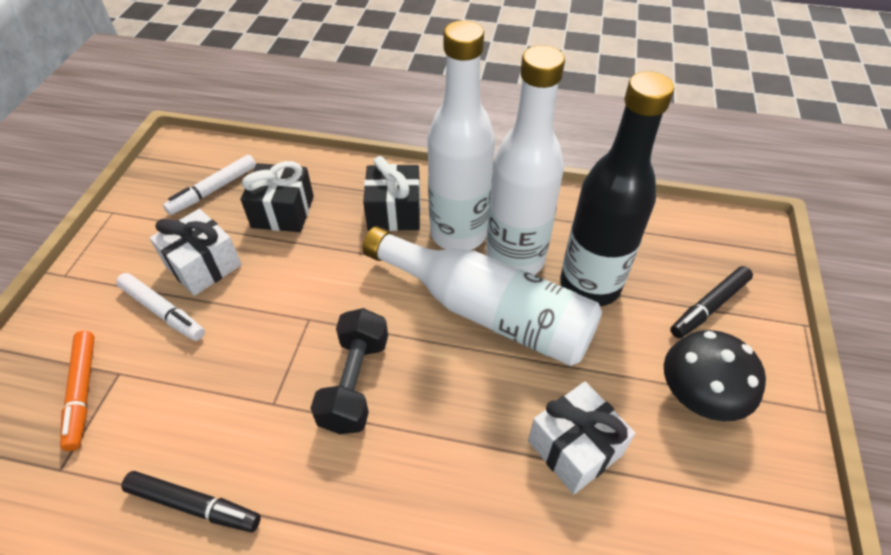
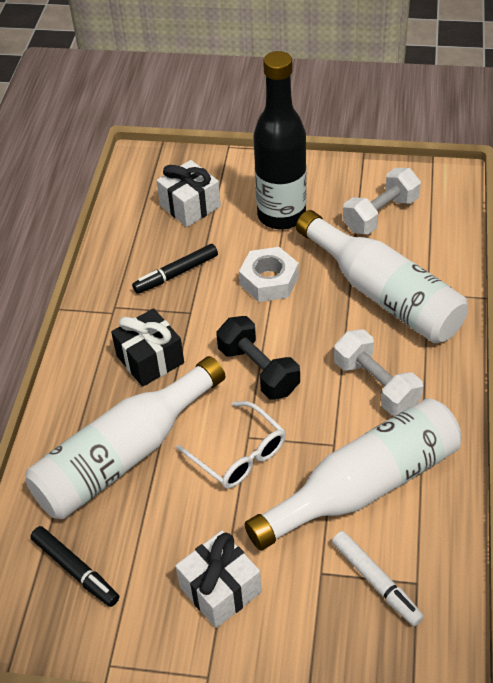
black gift: [241,161,314,232] [363,156,421,231] = 2 -> [111,308,184,387] = 1
black mushroom: [664,330,766,422] = 1 -> none = 0
orange marker: [60,331,94,451] = 1 -> none = 0
white dumbbell: none = 0 -> [334,329,423,415] [343,168,421,235] = 2
white glasses: none = 0 -> [176,401,286,489] = 1
white marker: [116,273,205,341] [163,155,256,215] = 2 -> [332,531,424,626] = 1
white nut: none = 0 -> [239,247,299,302] = 1

